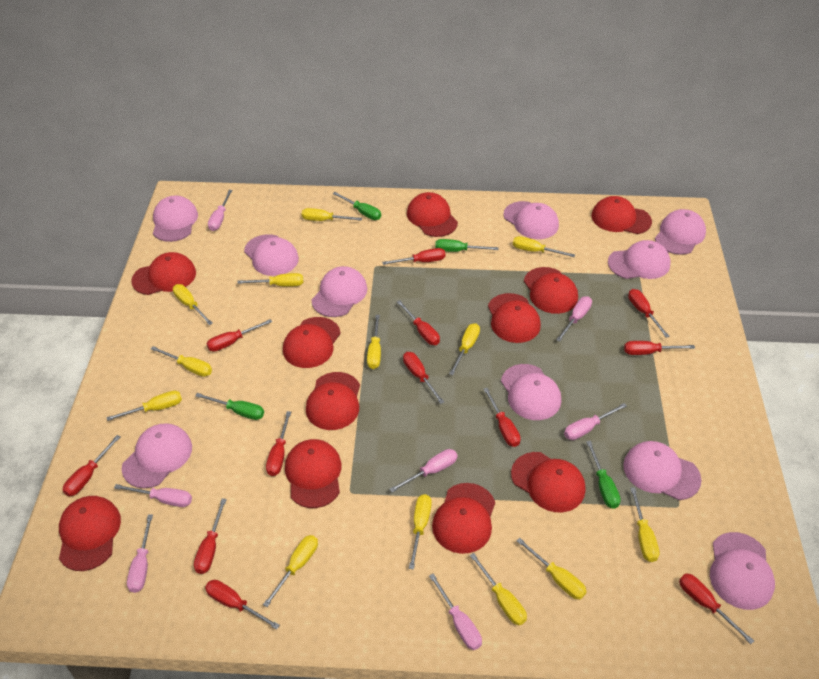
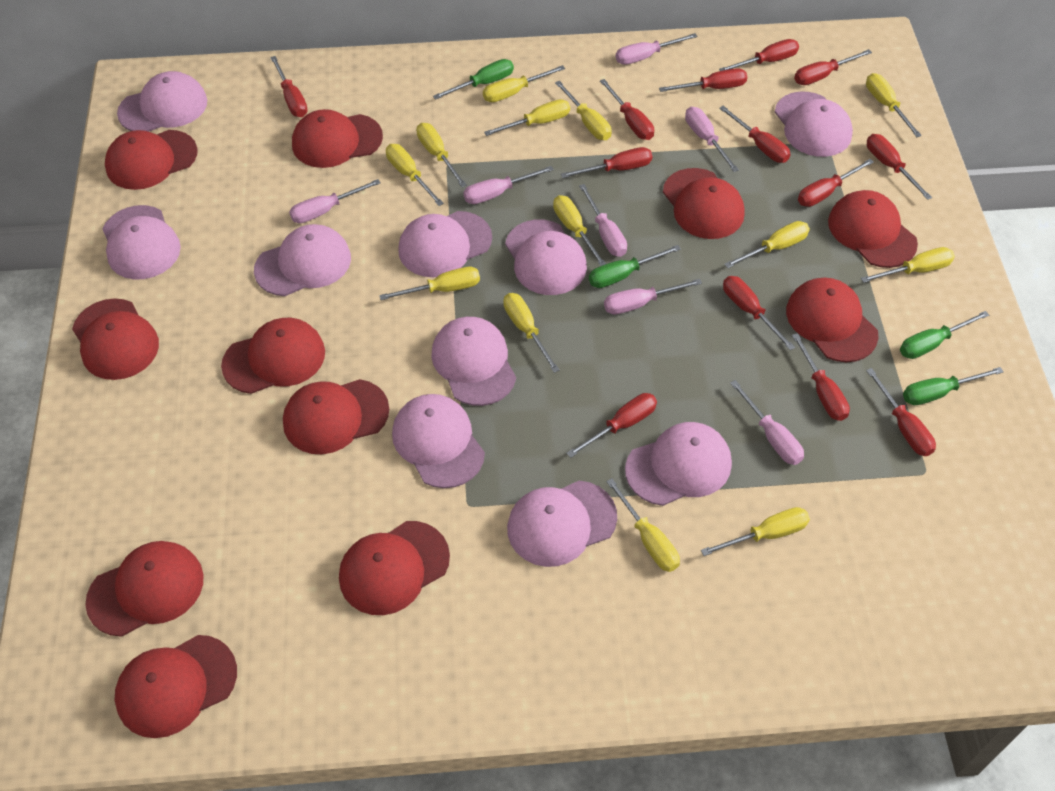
red screwdriver: [63,435,121,496] [194,498,227,574] [205,580,280,630] [206,319,272,352] [266,411,291,476] [382,248,445,265] [397,300,440,345] [403,352,444,404] [484,388,521,447] [624,341,695,355] [628,289,670,338] [679,573,754,644] = 12 -> [270,56,308,117] [561,147,652,178] [567,393,657,458] [600,79,654,140] [659,68,747,92] [719,39,799,71] [719,106,790,163] [723,276,795,350] [792,333,850,421] [794,49,872,85] [798,159,874,207] [866,368,936,456] [867,134,932,200] = 13

